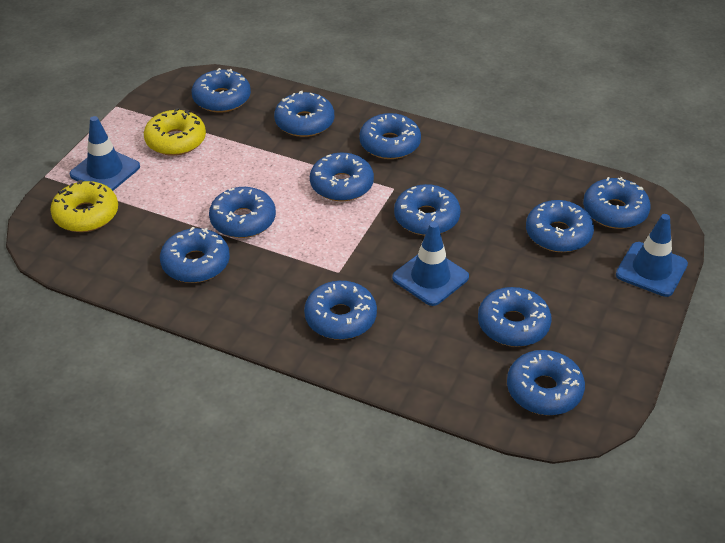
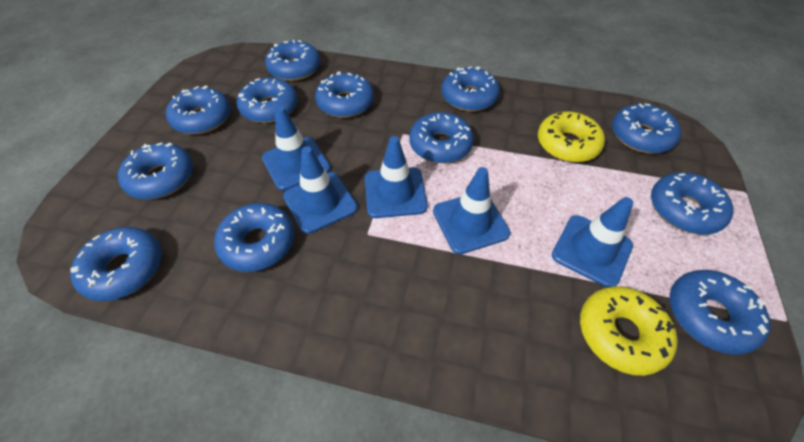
blue traffic cone: [70,116,140,191] [392,222,469,306] [616,214,688,297] = 3 -> [262,106,331,191] [283,146,358,234] [365,136,428,218] [433,167,510,254] [552,197,633,288] = 5

